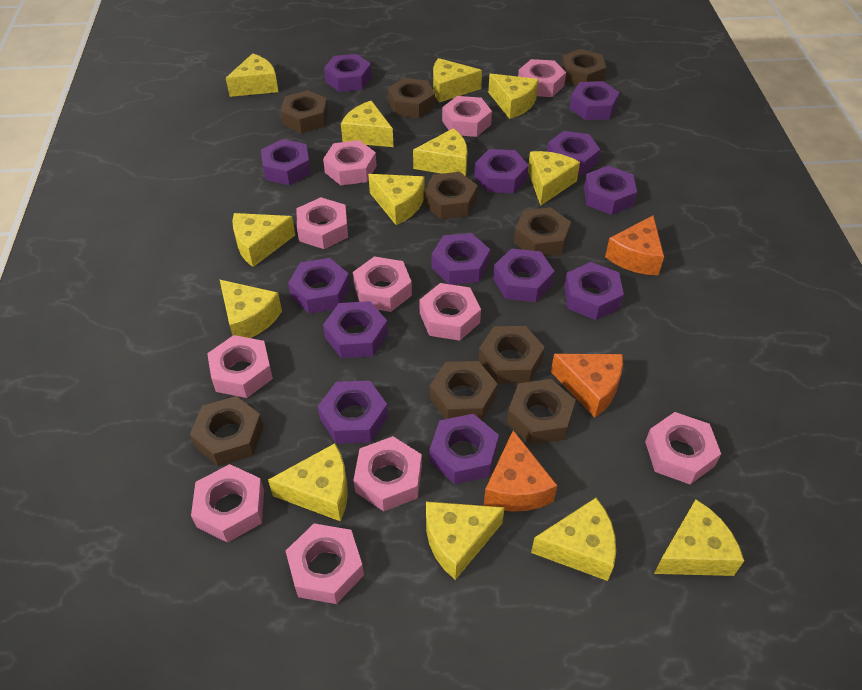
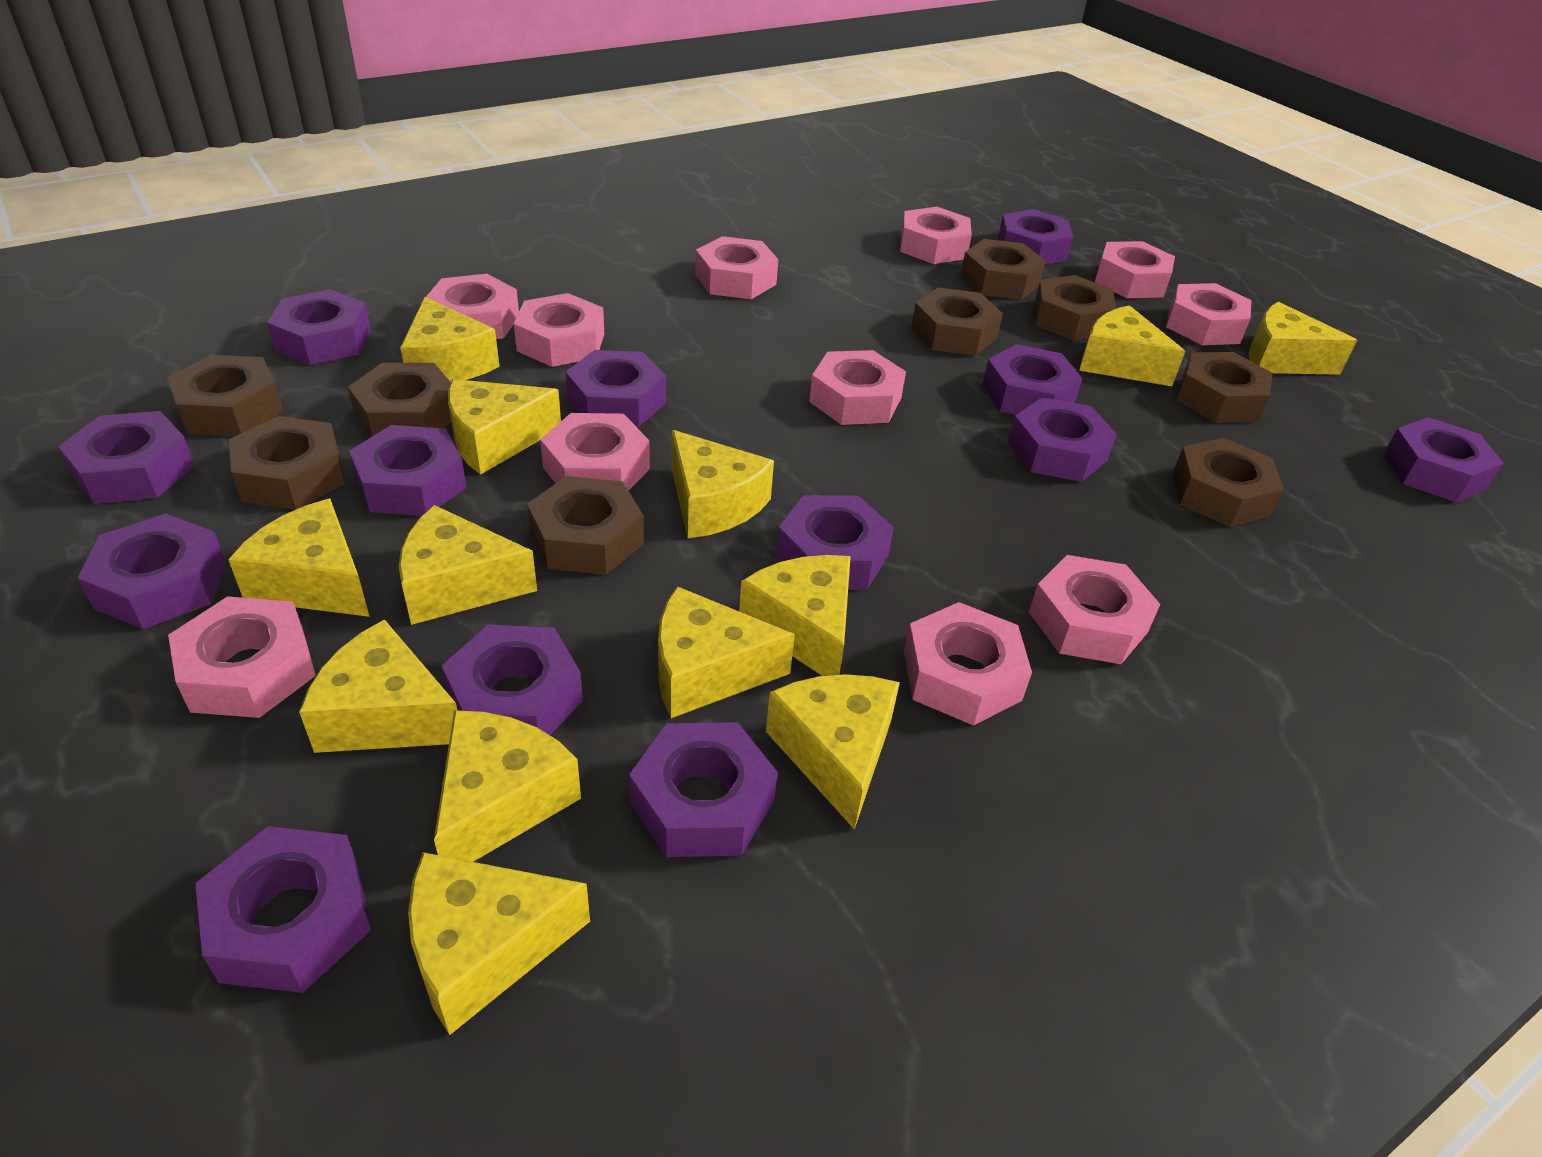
orange cheese: [484,430,558,512] [551,354,623,418] [605,215,664,275] = 3 -> none = 0

